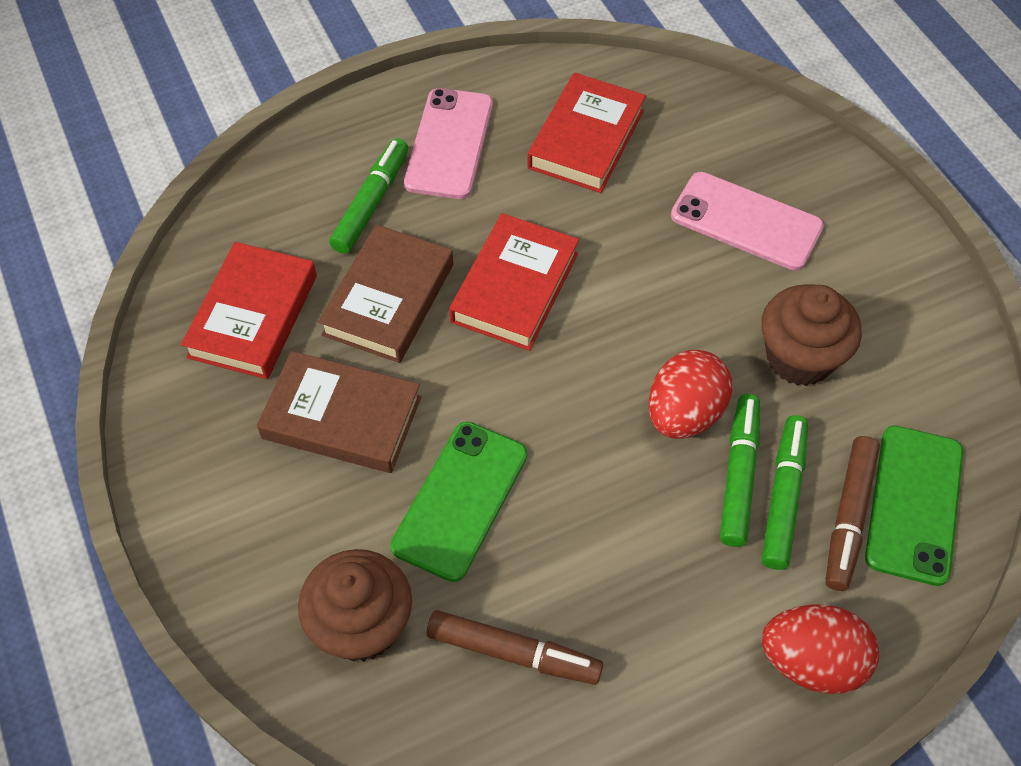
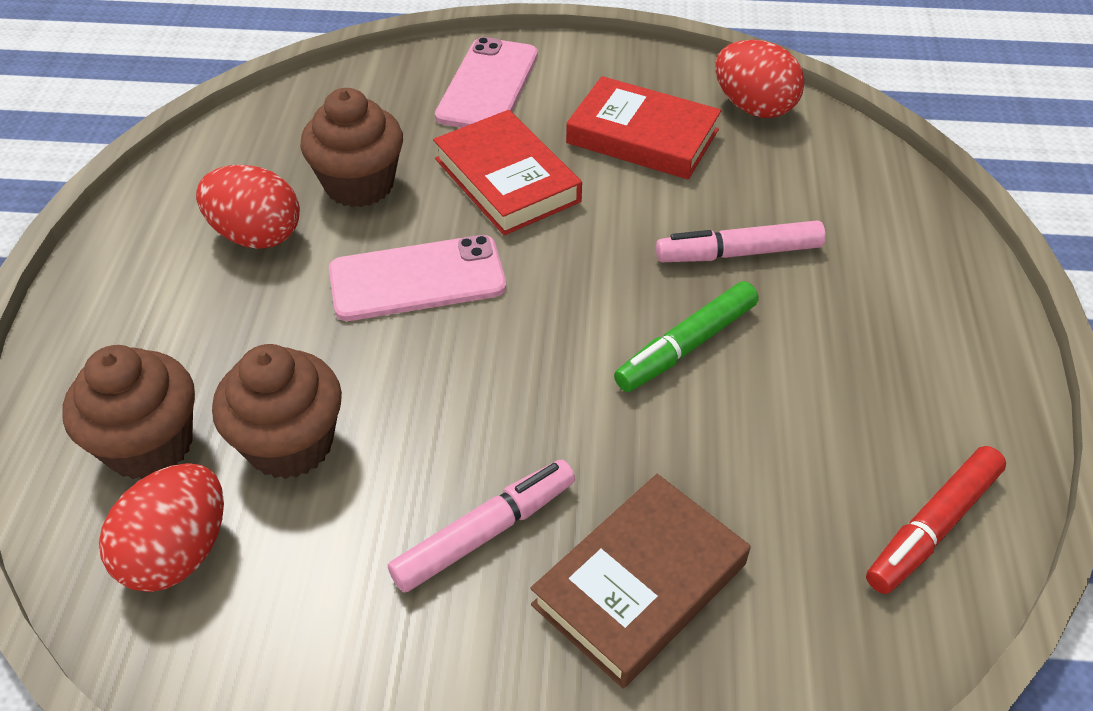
brown book: [257,351,421,473] [318,225,453,363] = 2 -> [531,474,750,688] = 1
brown cupcake: [298,549,412,662] [761,284,862,386] = 2 -> [62,345,195,479] [212,344,342,479] [300,88,403,207] = 3
brown marker: [427,610,603,685] [825,436,880,591] = 2 -> none = 0
green marker: [329,138,408,254] [720,394,760,547] [761,415,808,570] = 3 -> [614,281,758,392] = 1
green phone: [390,422,527,582] [865,425,963,586] = 2 -> none = 0
pink marker: none = 0 -> [388,460,575,592] [656,220,826,262] = 2
red book: [181,242,317,379] [449,213,579,351] [527,73,646,193] = 3 -> [433,110,582,235] [566,76,722,180] = 2
red egg: [649,350,732,438] [762,604,879,694] = 2 -> [99,463,224,592] [196,165,300,249] [715,40,805,118] = 3
red marker: none = 0 -> [866,446,1006,594] = 1

